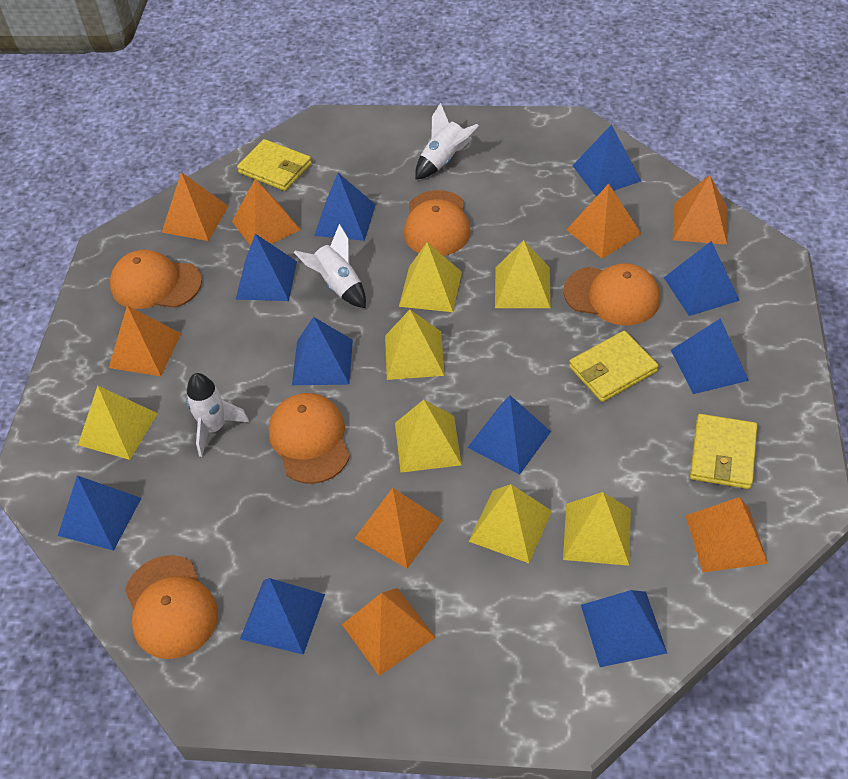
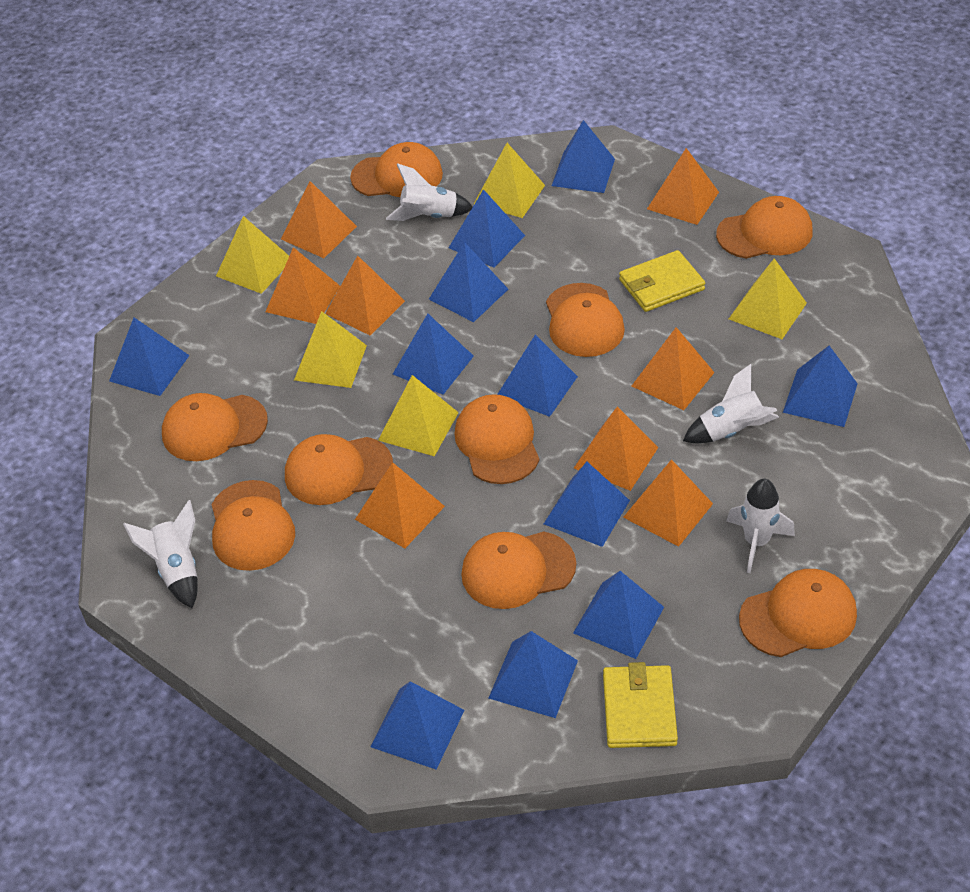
blue pyramid: [58,475,141,551] [236,234,297,301] [240,578,325,655] [292,317,353,385] [314,173,376,241] [468,395,551,475] [572,125,641,197] [581,590,667,667] [664,241,740,316] [671,318,749,394] = 10 -> [109,317,190,396] [370,681,464,770] [393,314,474,395] [429,242,508,322] [449,189,525,268] [489,631,578,718] [497,335,578,417] [544,462,630,547] [552,120,615,193] [573,571,664,659] [783,346,858,427] = 11
orange cap: [110,250,202,309] [125,555,218,659] [269,393,350,484] [404,190,471,256] [563,263,660,326] = 5 -> [162,393,268,461] [211,480,295,571] [285,434,393,505] [350,142,443,197] [454,394,539,484] [461,532,576,609] [546,283,625,357] [716,196,812,259] [739,569,857,657] = 9
white rocket: [186,373,249,457] [294,224,366,308] [415,103,479,180] = 3 -> [123,500,198,608] [386,163,473,221] [683,364,779,444] [727,479,795,573] = 4
yellow pyramid: [78,386,158,460] [385,310,445,380] [395,400,462,473] [399,242,462,312] [469,484,552,563] [495,240,551,308] [563,492,631,566] = 7 -> [216,216,289,294] [294,311,367,388] [378,375,459,456] [474,143,545,218] [729,258,807,339] = 5
yellow wallet: [237,139,312,191] [569,331,659,402] [690,414,757,489] = 3 -> [603,662,678,748] [619,250,705,312] = 2

